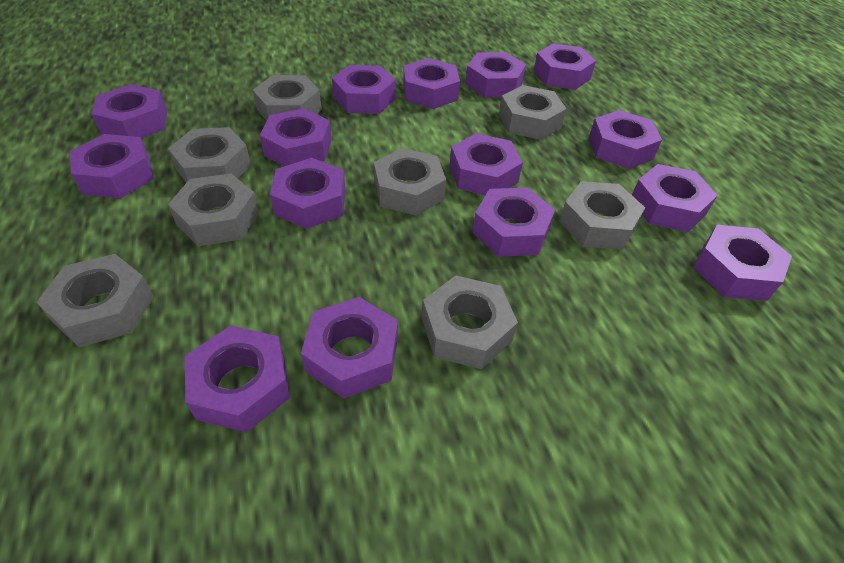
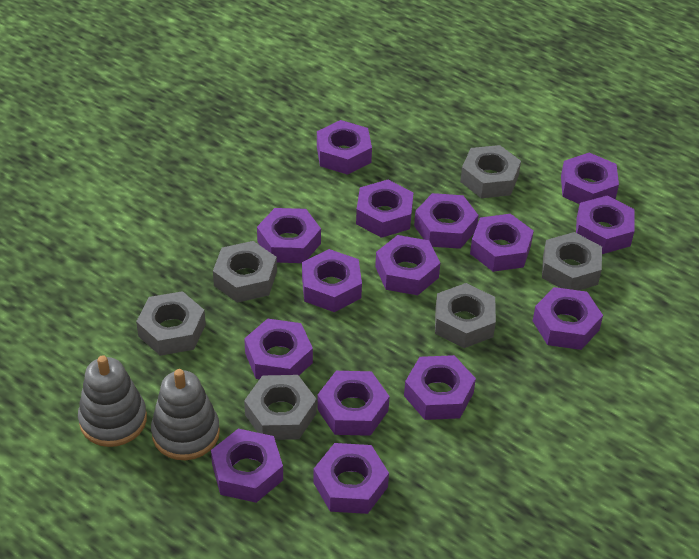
grey nut: [36,254,154,347] [168,127,251,183] [168,174,259,246] [253,75,322,121] [374,148,446,216] [422,275,518,369] [499,85,567,140] [559,181,645,250] = 8 -> [136,291,206,356] [213,241,277,303] [244,375,317,440] [435,283,496,348] [460,145,521,198] [542,232,602,290] = 6
grey stacking toy: none = 0 -> [78,355,147,447] [151,369,220,460] = 2

